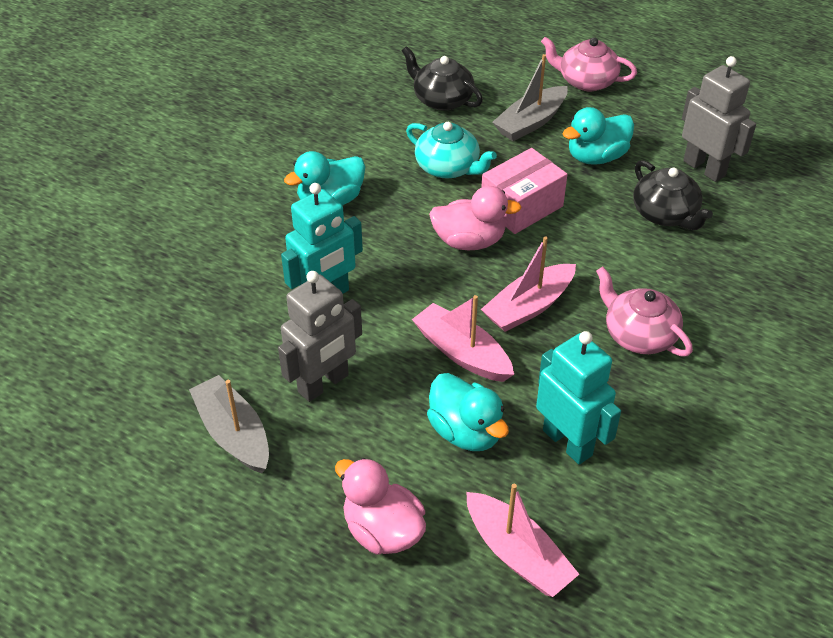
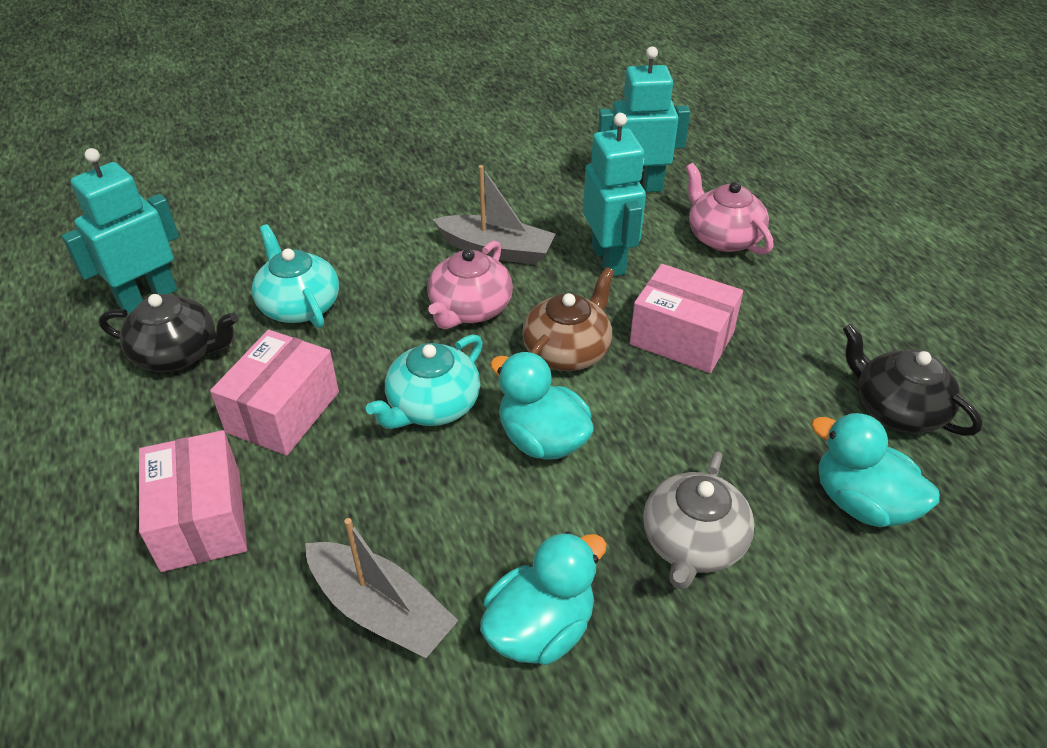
brown teapot: none = 0 -> [522,267,615,371] = 1
grey robot: [278,271,362,402] [682,56,756,182] = 2 -> none = 0
grey teapot: none = 0 -> [643,451,755,590] = 1
pink boat: [412,295,514,382] [466,484,579,597] [481,236,576,332] = 3 -> none = 0
pink box: [481,148,568,234] = 1 -> [139,430,247,572] [210,330,339,456] [630,264,743,373] = 3
pink duck: [335,458,426,555] [429,186,522,250] = 2 -> none = 0
turquoise robot: [281,183,363,294] [536,331,621,465] = 2 -> [62,148,179,314] [583,113,646,276] [598,46,690,192] = 3
turquoise teapot: [406,122,497,178] = 1 -> [252,224,339,328] [366,334,483,429] = 2

